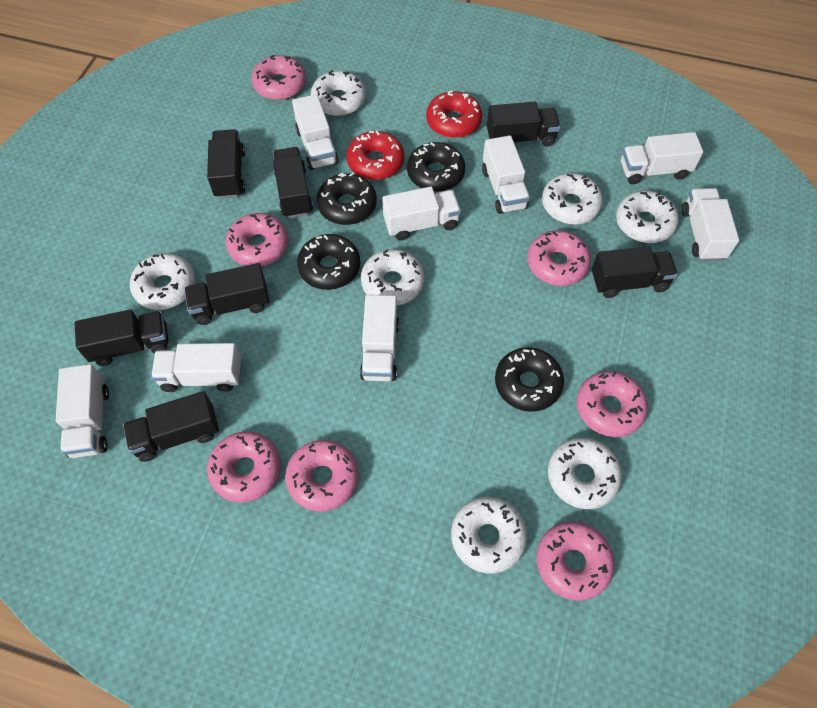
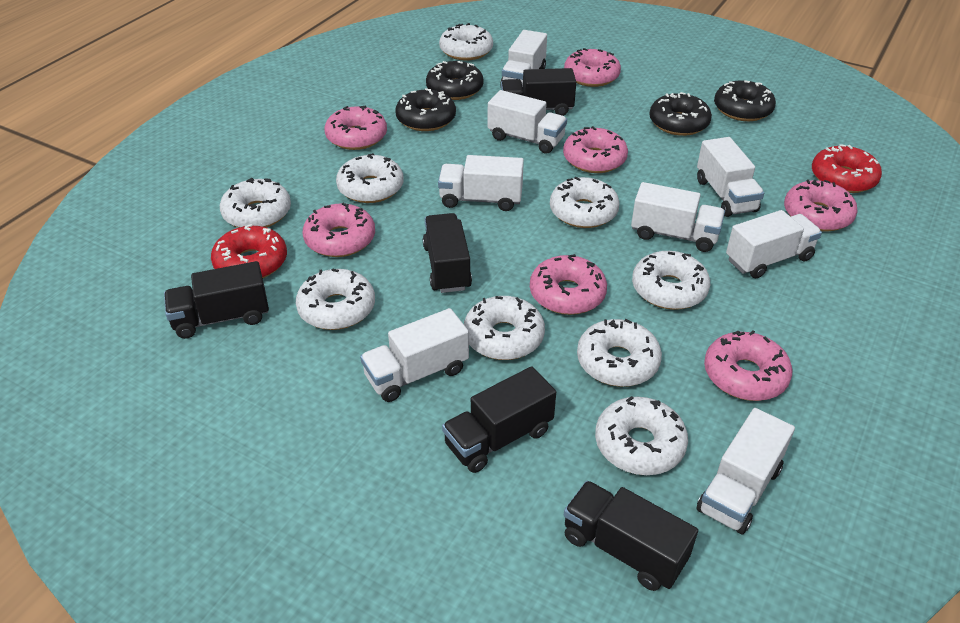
black truck: [75,310,168,366] [123,391,219,462] [184,263,270,325] [207,129,245,199] [273,147,313,218] [487,102,561,147] [592,246,678,298] = 7 -> [164,261,269,339] [423,213,472,293] [442,366,556,473] [501,68,576,116] [564,481,698,591] = 5
white donut: [130,253,196,310] [311,70,366,116] [361,249,424,305] [451,497,527,573] [542,173,603,225] [548,438,622,509] [616,191,679,243] = 7 -> [220,178,291,228] [296,268,375,330] [336,153,403,203] [439,23,493,61] [464,296,545,360] [550,177,620,228] [577,319,662,387] [595,396,688,475] [632,251,710,310] = 9

